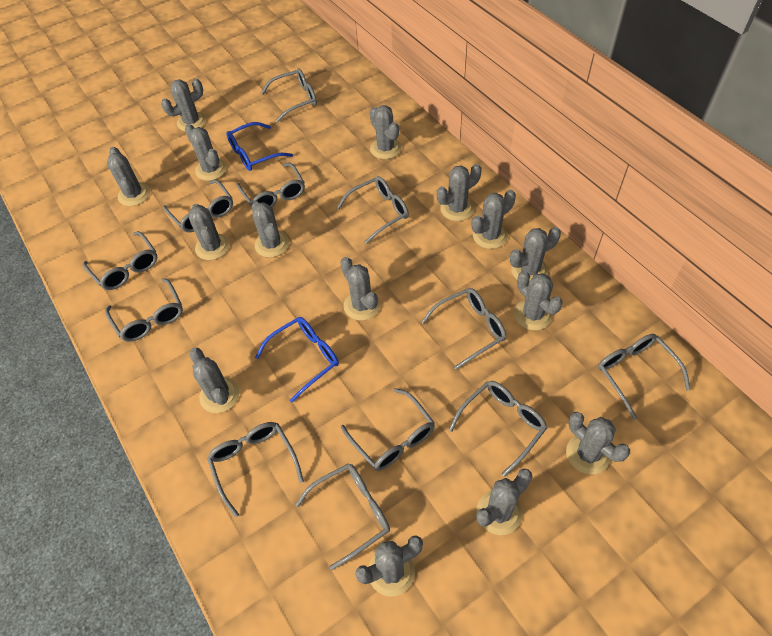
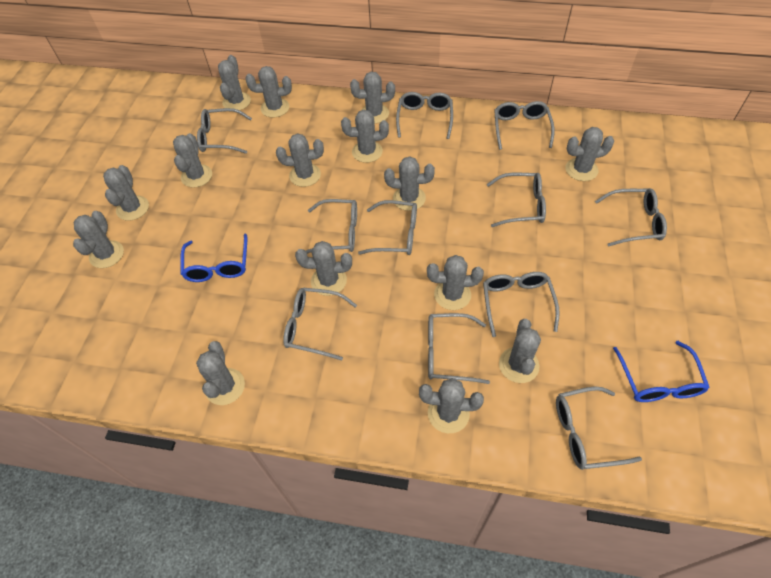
grey glasses: [83,231,157,290] [105,278,183,342] [163,180,233,232] [207,422,304,517] [237,163,305,207] [261,68,317,122] [295,463,390,571] [337,176,409,244] [341,388,435,471] [422,288,506,370] [449,381,547,477] [598,334,690,420] = 12 -> [197,108,252,154] [283,287,357,360] [306,199,357,254] [358,200,417,255] [396,92,453,139] [428,313,490,384] [483,272,560,337] [487,173,546,227] [494,101,555,150] [556,386,642,470] [595,188,667,247] = 11

